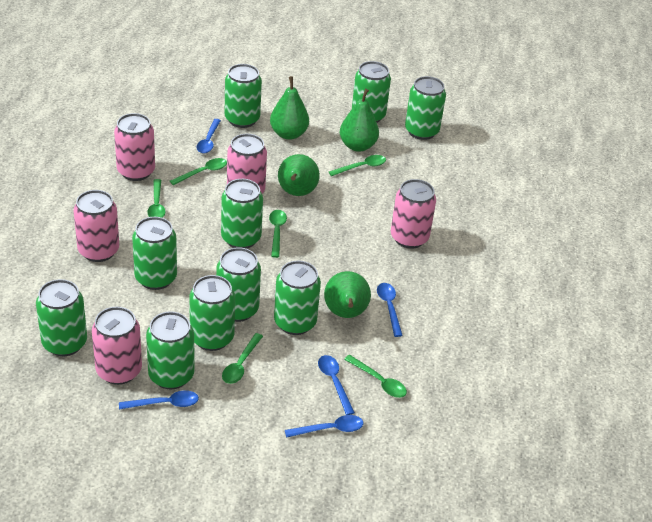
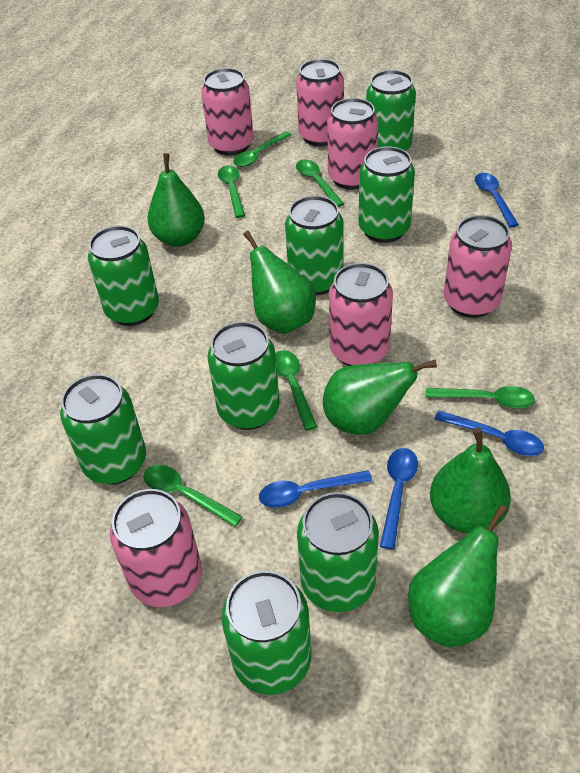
blue spoon: [119,390,199,410] [196,119,221,153] [285,415,363,438] [318,355,355,415] [377,283,403,337] = 5 -> [259,470,372,508] [380,448,418,550] [434,410,544,456] [475,173,519,227] = 4
green can: [36,279,87,356] [132,217,177,290] [146,311,195,389] [189,275,235,351] [216,248,261,322] [221,179,263,249] [225,64,262,128] [274,261,321,335] [352,61,391,123] [405,76,446,140] = 10 -> [60,374,146,484] [88,226,159,326] [207,322,280,430] [221,570,312,695] [285,196,343,295] [297,492,379,612] [359,146,415,243] [366,70,416,151] = 8
green pear: [270,76,309,140] [278,154,320,196] [324,271,371,318] [340,89,379,152] = 4 -> [147,153,205,247] [243,231,316,334] [323,360,437,435] [408,505,508,647] [430,428,511,533] = 5
pink can: [74,190,119,262] [92,307,142,385] [114,113,155,181] [227,134,267,194] [391,179,436,249] = 5 -> [110,489,202,607] [201,68,254,156] [296,59,344,146] [327,98,378,190] [329,263,393,366] [444,215,512,318] = 6

